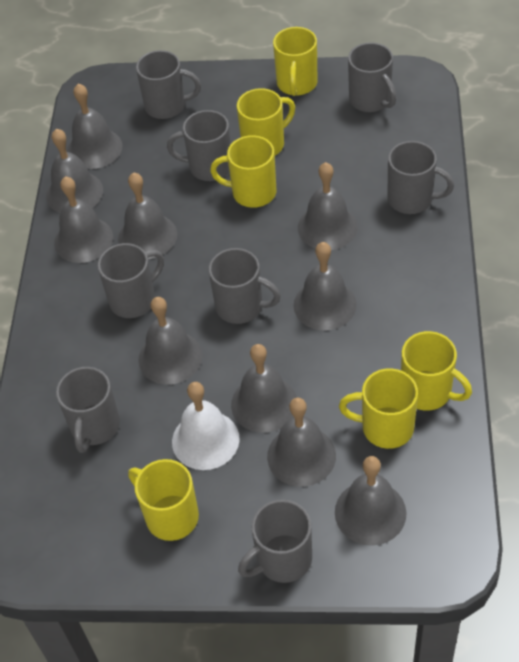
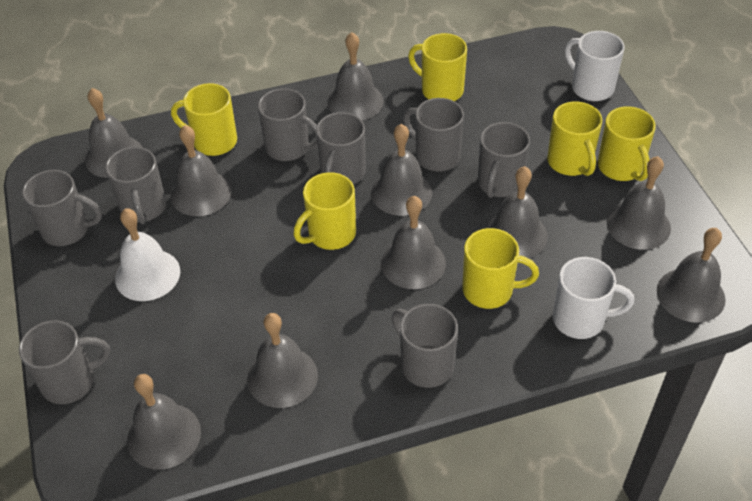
white mug: none = 0 -> [553,257,634,339] [565,31,625,101] = 2

